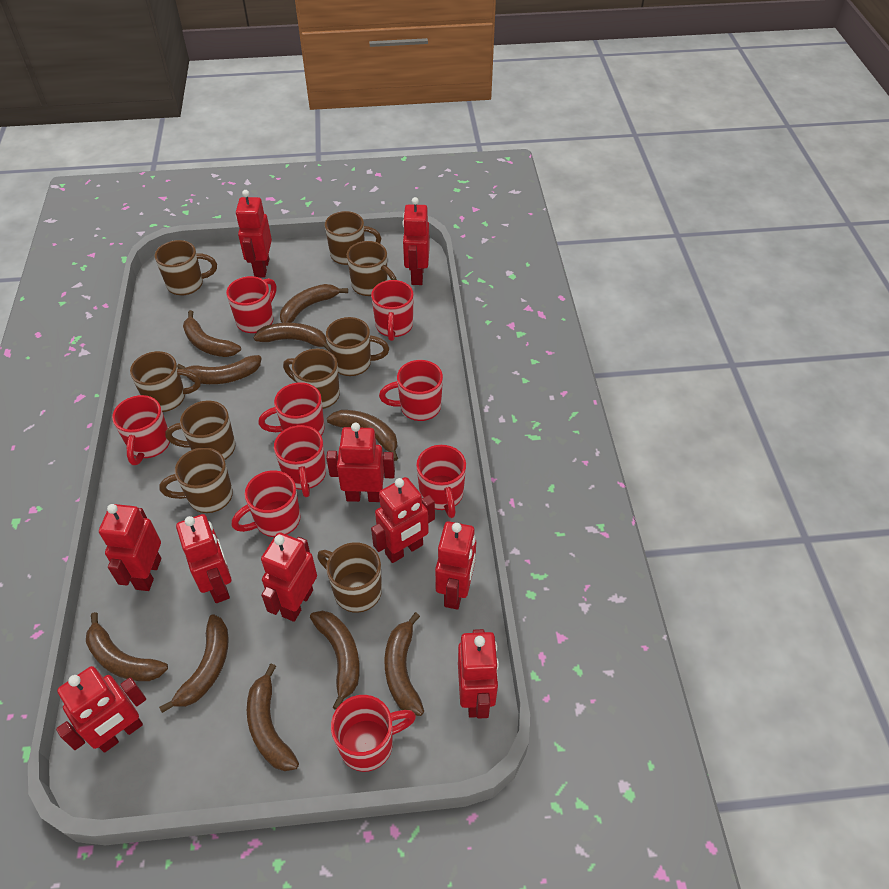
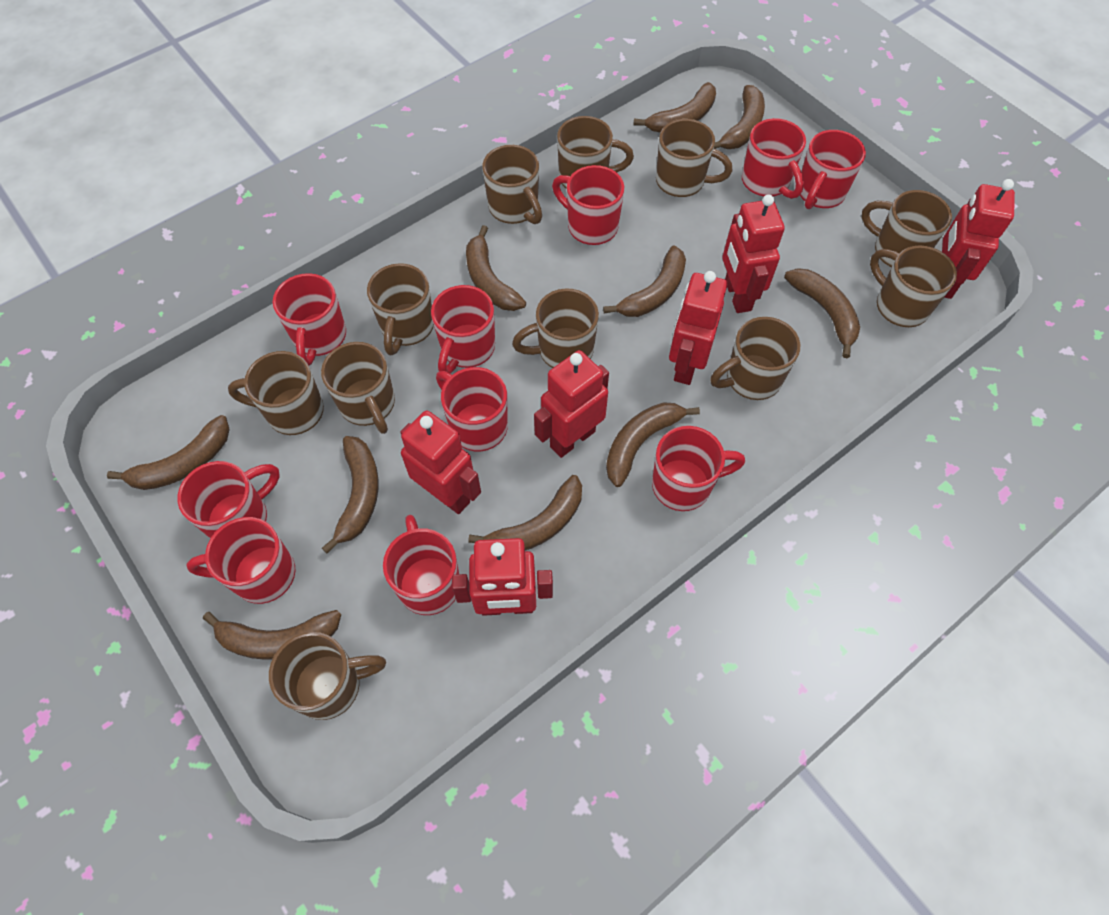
brown mug: [130,351,201,412] [155,240,217,295] [160,447,233,513] [166,401,235,460] [283,349,340,409] [317,542,382,613] [325,211,381,265] [326,317,389,376] [347,241,397,296] = 9 -> [228,351,324,435] [269,632,386,720] [321,342,395,434] [367,263,434,355] [482,145,542,224] [512,288,599,368] [557,116,634,189] [656,119,733,197] [710,317,800,400] [861,190,952,267] [870,245,957,327] = 11
red mug: [112,395,170,465] [226,276,276,333] [231,470,301,537] [258,382,325,436] [274,425,326,497] [331,695,416,772] [371,280,414,341] [379,360,443,421] [416,445,466,518] = 9 -> [177,461,280,538] [186,517,296,604] [273,273,346,366] [383,515,459,615] [431,285,495,374] [436,367,508,451] [552,165,624,245] [652,426,745,511] [742,118,806,199] [800,130,866,209] = 10
red robot: [56,666,146,753] [99,504,161,591] [176,514,231,603] [236,190,272,278] [261,532,317,622] [326,423,395,502] [371,477,435,563] [402,197,430,285] [435,521,476,610] [458,629,499,719] = 10 -> [400,410,481,514] [452,538,553,616] [534,350,609,458] [669,271,727,385] [722,194,785,313] [942,179,1015,299] = 6

